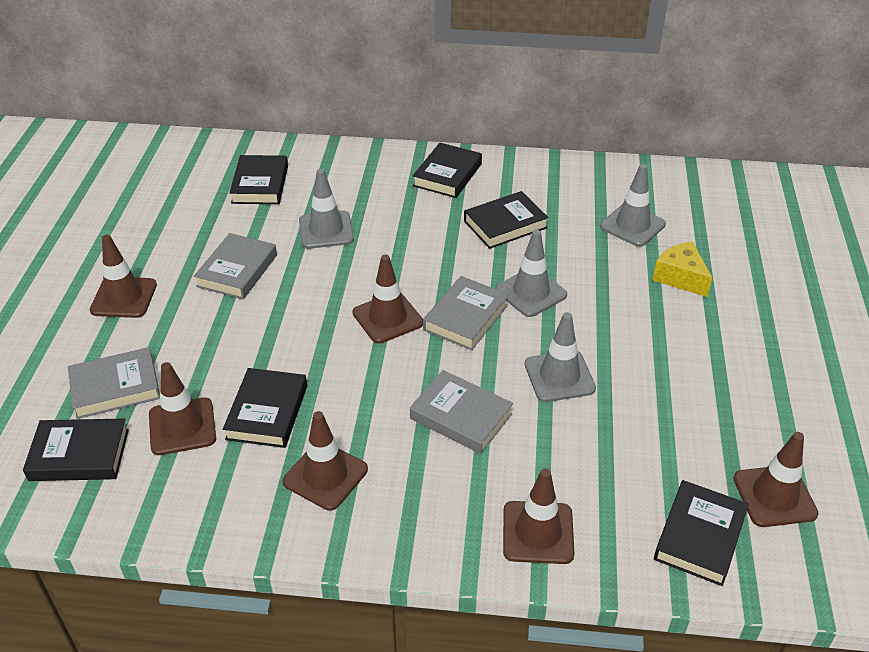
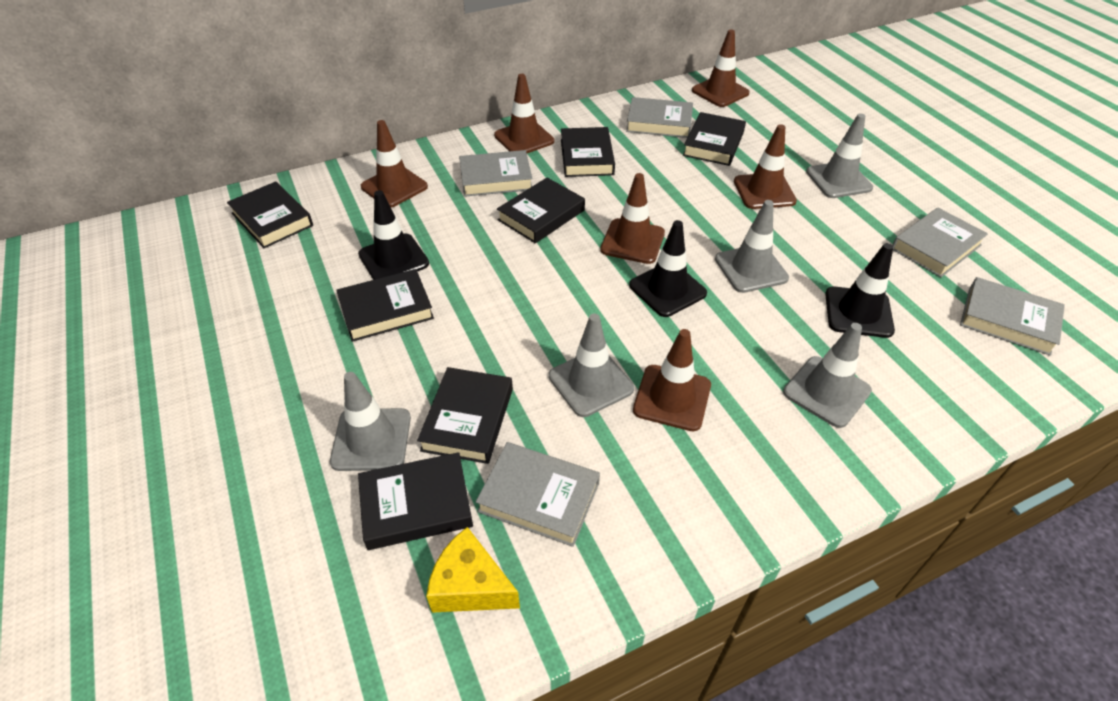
black book: [23,418,129,481] [223,368,307,448] [229,155,288,204] [413,143,482,198] [464,191,549,249] [654,480,749,586] = 6 -> [227,181,313,248] [336,269,434,342] [358,452,473,550] [417,367,513,464] [497,178,585,243] [561,127,615,177] [683,112,746,166] = 7
black traffic cone: none = 0 -> [358,190,429,280] [629,220,707,317] [825,243,895,338] = 3
grey book: [68,347,160,419] [194,233,277,299] [410,370,513,454] [423,276,509,350] = 4 -> [459,150,532,197] [476,442,600,547] [626,97,693,138] [893,208,988,277] [960,277,1065,356] = 5
grey traffic cone: [299,169,354,249] [496,230,567,317] [525,312,596,402] [600,164,666,247] = 4 -> [330,372,411,471] [549,314,634,417] [715,200,789,293] [783,323,872,428] [806,113,873,198] = 5

